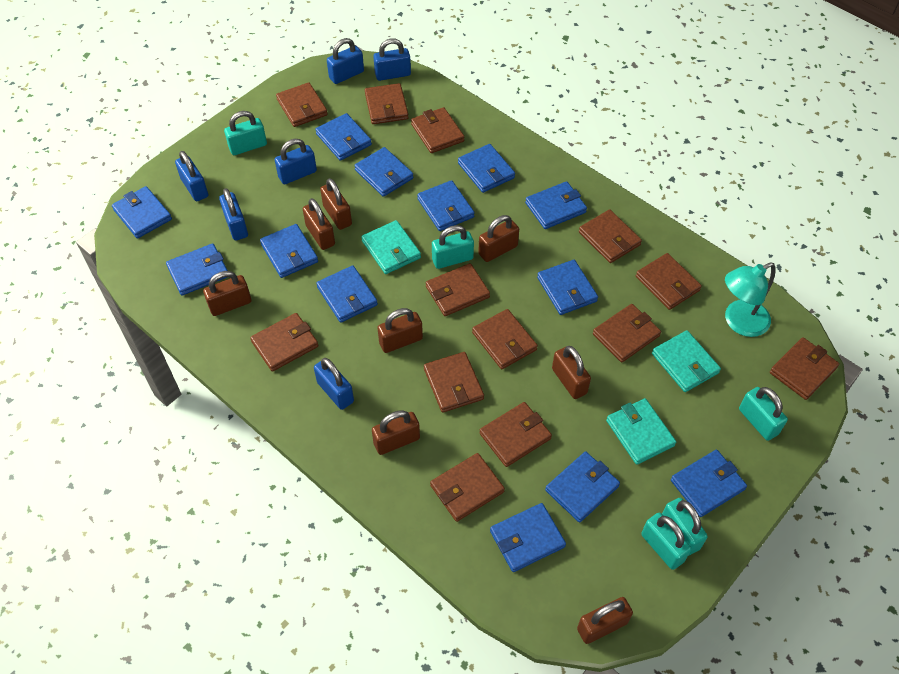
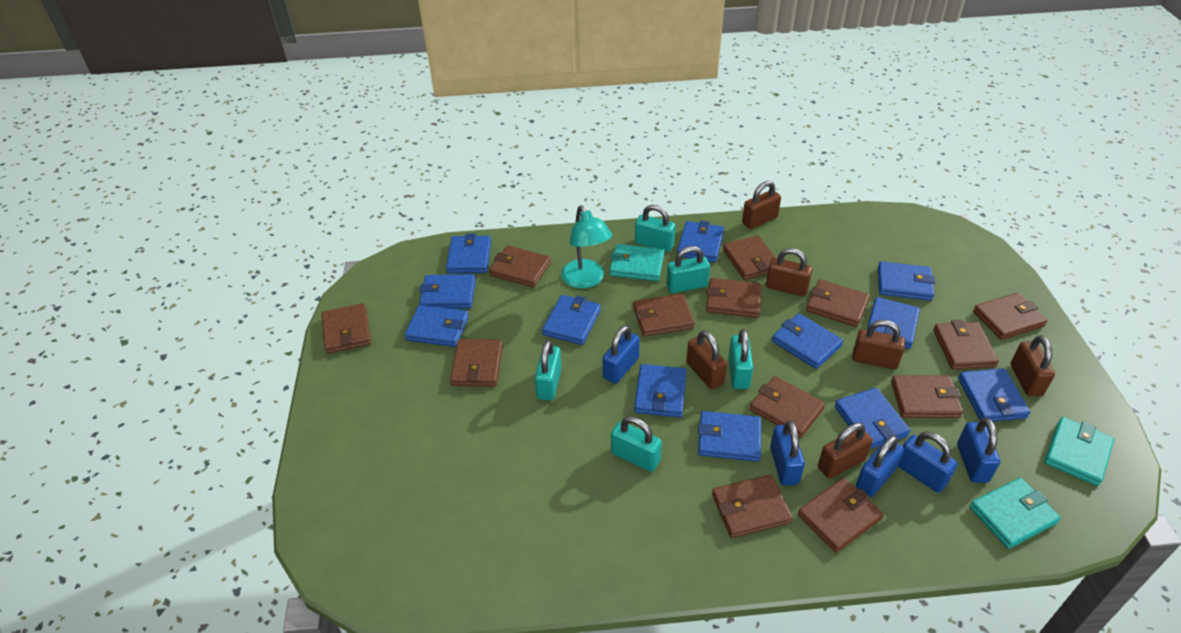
blue padlock: [175,151,208,201] [219,188,248,241] [275,139,317,184] [314,358,354,410] [327,38,364,84] [373,39,411,81] = 6 -> [603,325,640,384] [770,421,805,486] [856,435,904,497] [898,431,957,493] [957,418,1001,483] = 5
blue wallet: [112,186,172,239] [166,243,228,296] [260,224,318,278] [315,113,372,161] [316,265,378,323] [354,147,413,197] [417,180,474,231] [458,144,515,193] [490,503,566,572] [525,181,587,229] [537,260,598,315] [545,451,620,523] [671,450,747,517] = 13 -> [405,305,469,347] [419,274,476,309] [446,233,491,274] [542,295,601,345] [634,364,687,418] [677,221,724,262] [698,411,761,462] [772,313,843,369] [835,388,910,449] [867,297,920,349] [878,261,936,301] [958,368,1030,421] = 12
brown padlock: [203,271,251,316] [303,198,335,250] [320,178,352,230] [372,410,420,455] [377,308,423,353] [478,215,519,262] [552,346,591,399] [577,597,633,644] = 8 -> [686,330,727,389] [742,181,781,229] [766,248,813,297] [818,423,873,479] [852,320,905,370] [1010,335,1055,396] = 6

